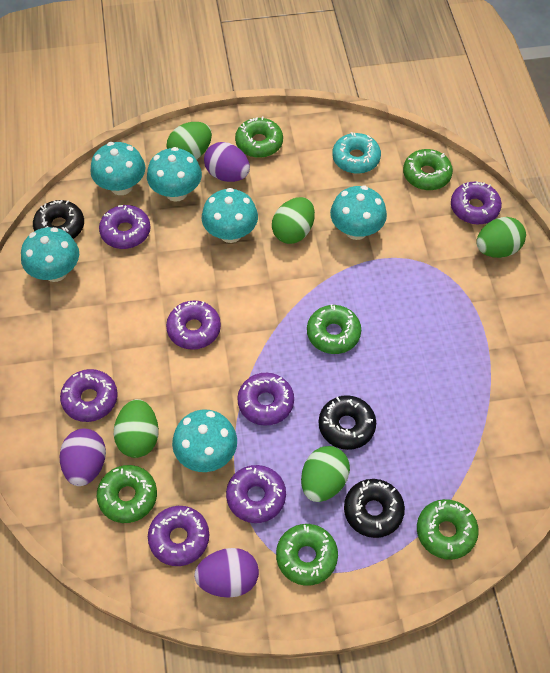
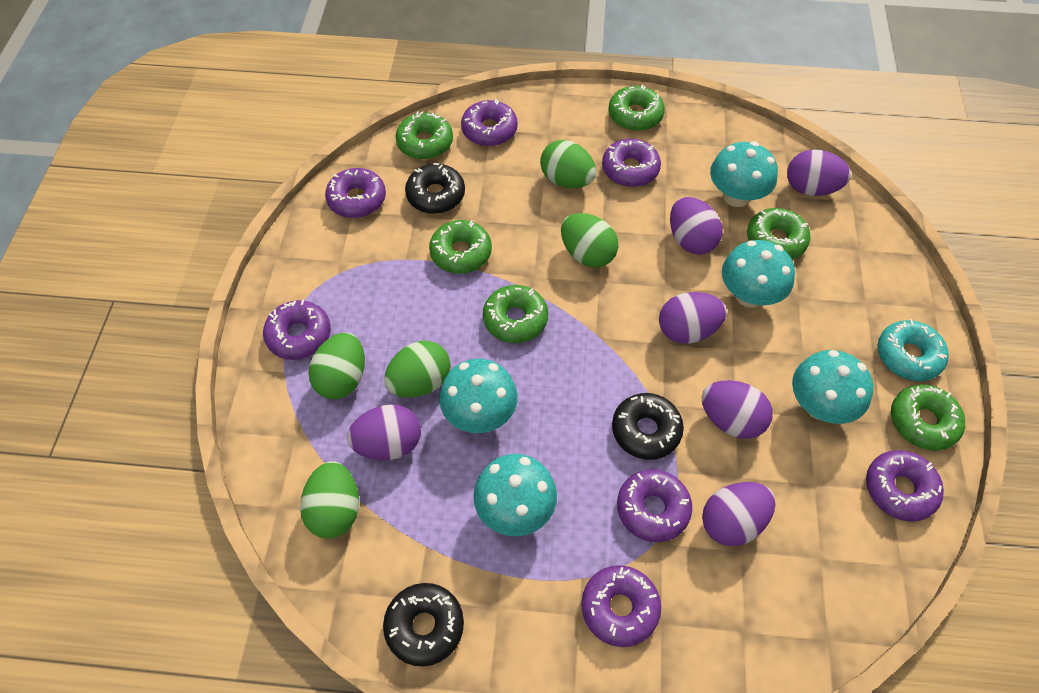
purple egg: [60,429,106,486] [194,548,259,598] [204,142,250,182] = 3 -> [347,405,421,460] [659,292,727,344] [670,197,722,255] [702,380,773,439] [702,482,775,546] [787,149,851,196] = 6
turquoise mushroom: [21,227,79,282] [90,142,145,195] [147,147,202,202] [172,410,237,472] [202,188,258,243] [330,186,387,240] = 6 -> [439,359,518,433] [473,454,557,536] [710,141,778,207] [722,240,795,308] [792,350,873,424] = 5

